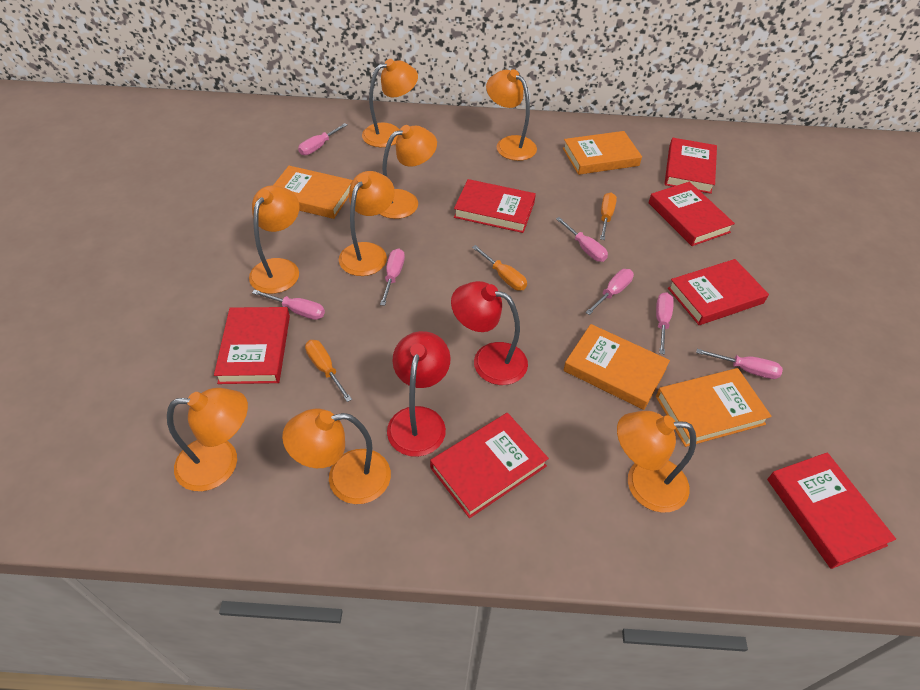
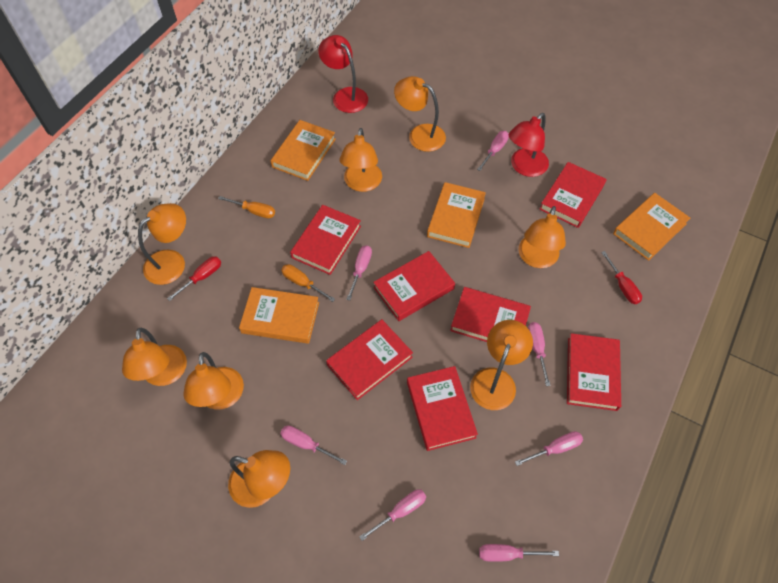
orange screwdriver: [305,340,352,402] [472,245,527,291] [600,193,617,240] = 3 -> [218,196,275,218] [281,264,335,302] = 2
red screwdriver: none = 0 -> [167,256,221,301] [601,251,642,304] = 2

